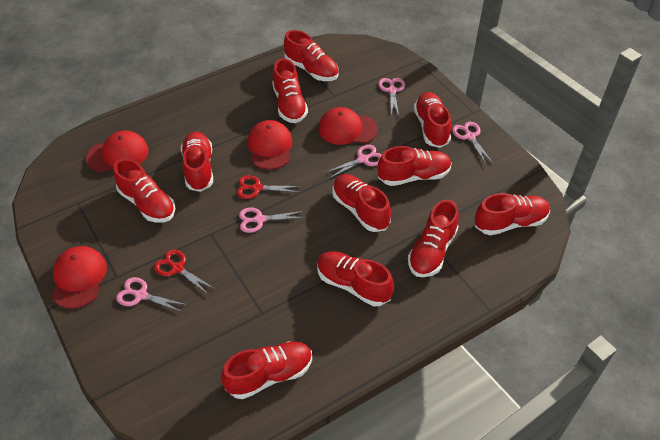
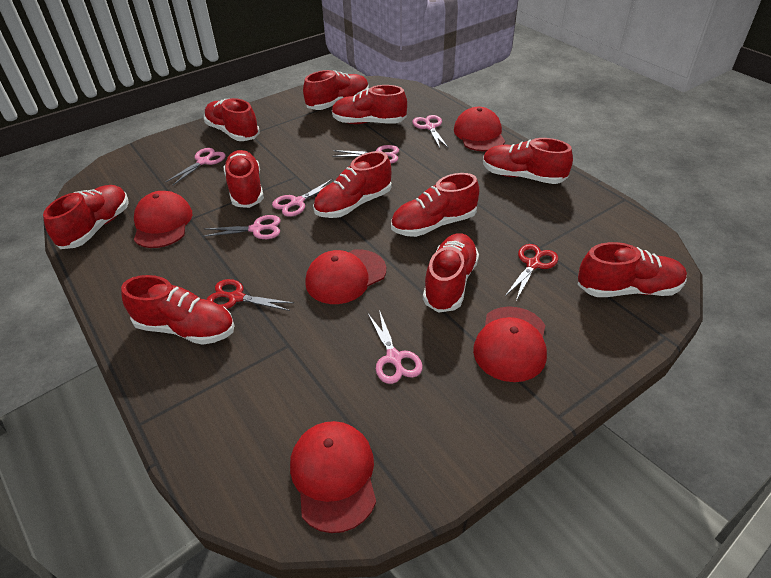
pink scissors: [116,277,187,312] [239,208,305,233] [326,145,382,178] [378,78,405,116] [452,122,494,164] = 5 -> [166,148,226,186] [203,215,281,239] [272,179,333,217] [332,145,399,163] [368,310,423,384] [412,115,448,148] = 6
red cap: [52,246,107,309] [86,130,149,172] [247,120,292,170] [318,107,378,145] = 4 -> [134,191,192,248] [290,421,376,533] [305,249,386,304] [454,107,505,151] [473,306,547,382] = 5

